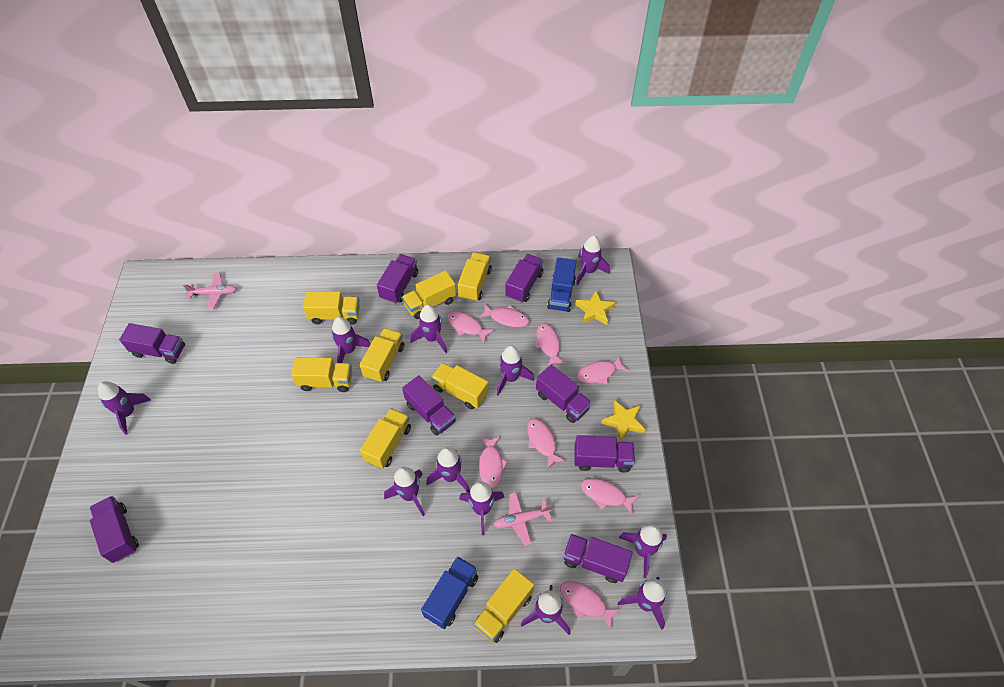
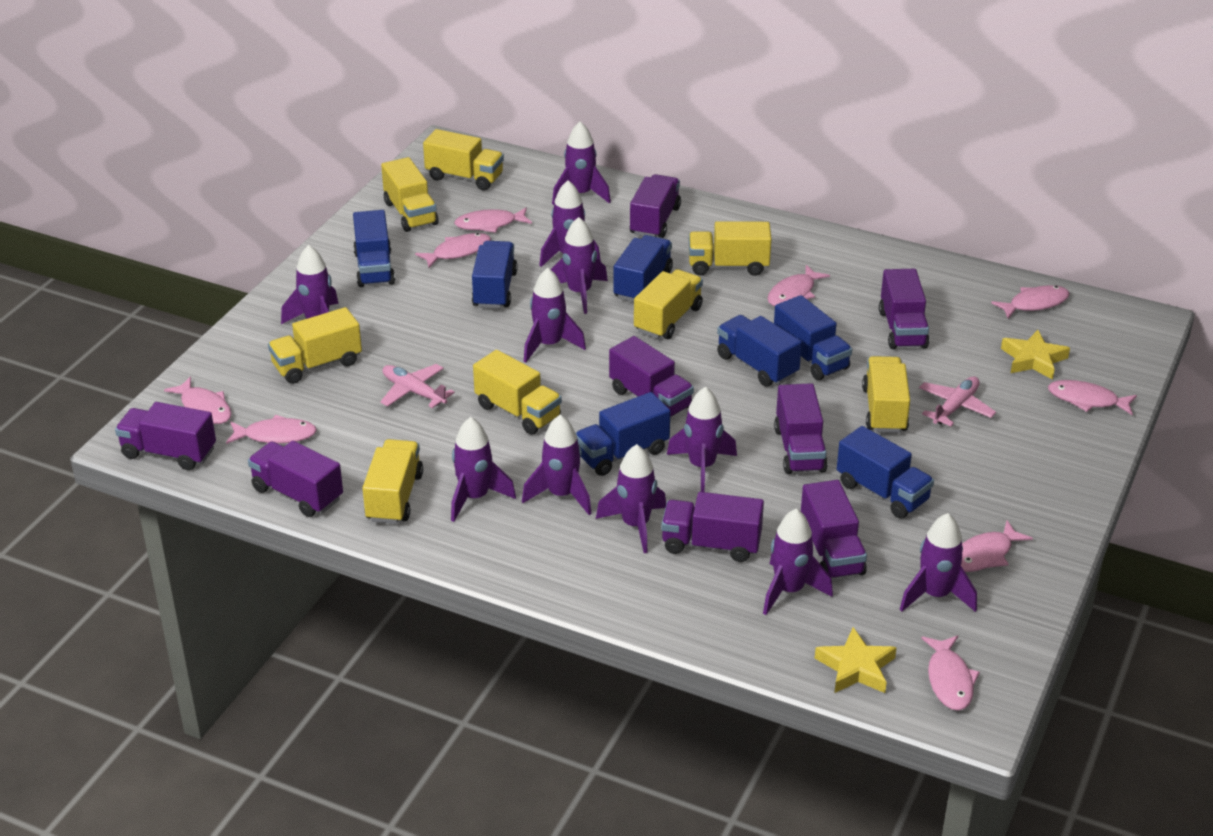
blue truck: [421,556,478,629] [547,258,576,312] = 2 -> [353,210,395,287] [472,241,518,309] [576,392,670,476] [614,235,673,302] [717,315,802,387] [774,295,852,380] [837,426,934,519] = 7
pink fish: [447,311,494,343] [479,304,529,327] [479,436,508,489] [527,418,565,469] [535,323,566,367] [560,581,622,630] [576,356,629,384] [581,478,639,515] = 8 -> [164,376,232,424] [226,415,317,444] [415,233,491,268] [454,207,532,233] [767,265,830,306] [921,635,980,711] [961,520,1033,572] [991,285,1070,319] [1048,380,1137,416] = 9

